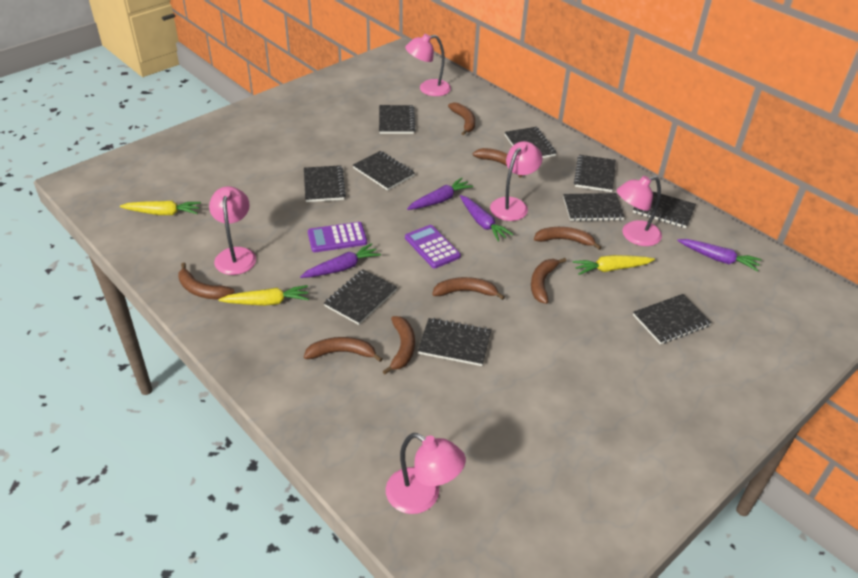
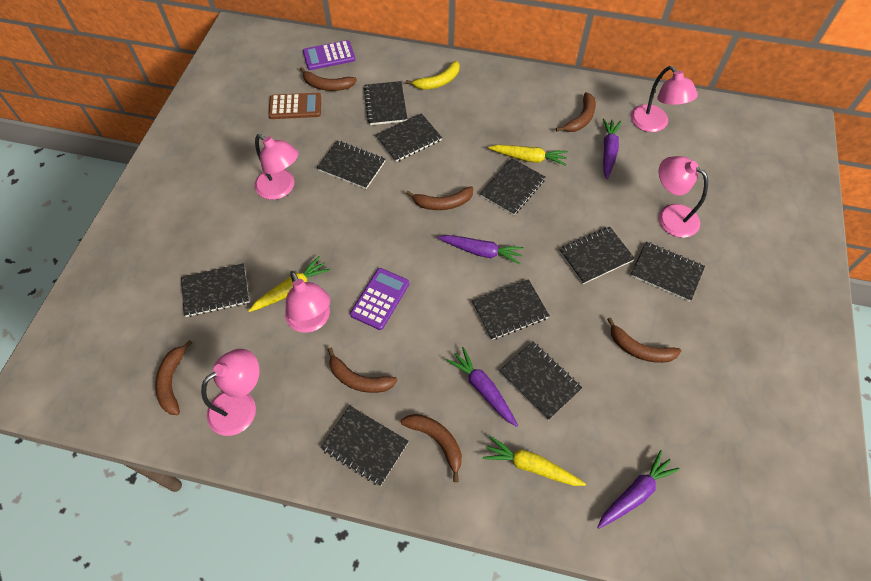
brown banana: [178,263,234,299] [304,337,382,362] [383,316,415,374] [432,277,505,300] [448,103,475,135] [473,148,522,178] [531,258,566,304] [534,227,601,250] = 8 -> [155,340,192,415] [300,67,357,91] [327,347,398,393] [401,414,462,482] [406,186,473,210] [556,92,596,132] [607,317,681,363] = 7
brown calculator: none = 0 -> [268,93,321,119] = 1
yellow banana: none = 0 -> [406,61,460,90] = 1

